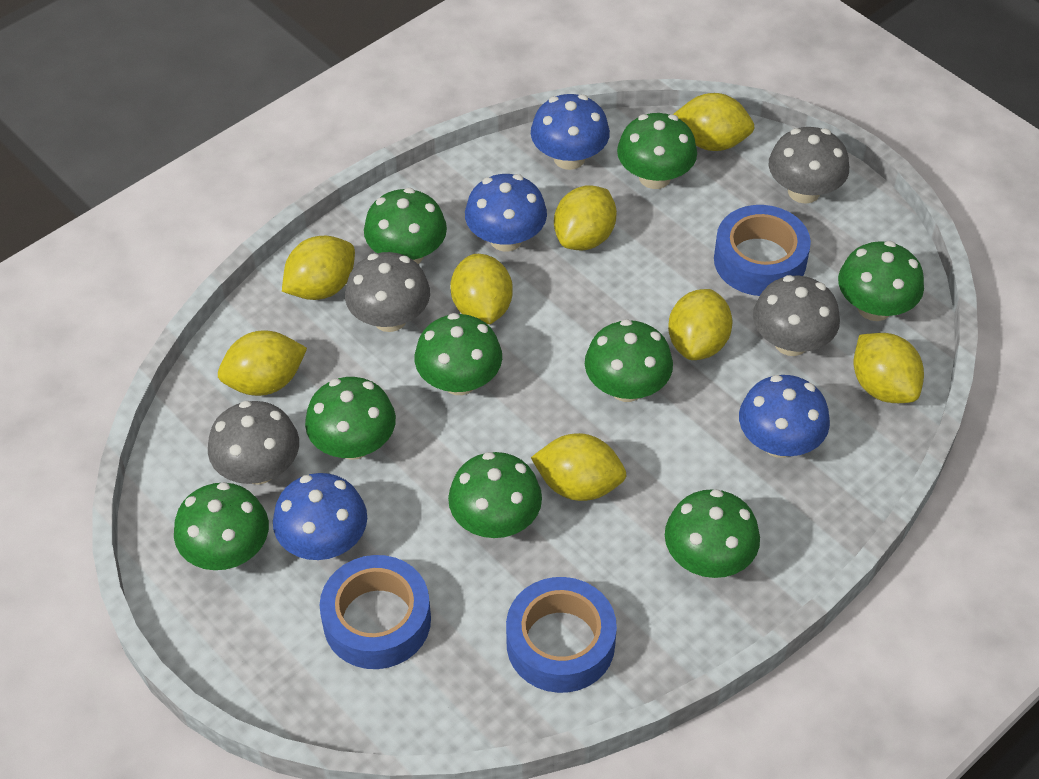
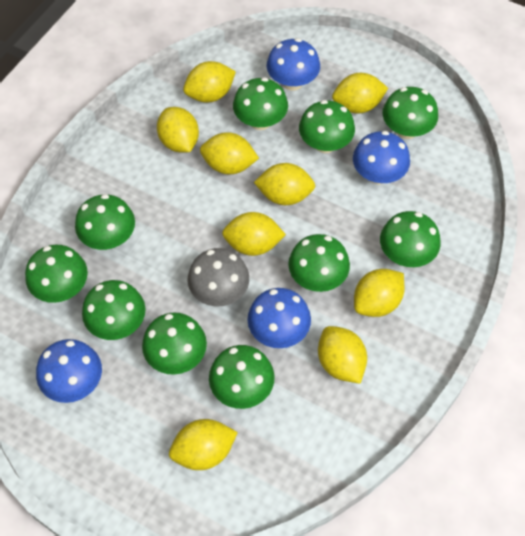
blue tape: [320,555,431,669] [506,577,617,693] [714,205,811,296] = 3 -> none = 0
green mushroom: [174,482,269,570] [305,377,396,460] [364,188,447,264] [415,313,502,395] [448,452,542,538] [585,319,673,402] [617,113,697,189] [665,489,760,578] [838,241,924,321] = 9 -> [25,245,88,303] [75,194,135,250] [82,280,146,340] [142,313,207,375] [209,345,275,409] [233,77,288,130] [288,234,350,292] [299,100,355,153] [380,211,441,267] [382,87,438,139] = 10
grey mushroom: [208,401,299,485] [345,252,430,332] [753,275,840,356] [769,127,849,204] = 4 -> [188,248,249,306] = 1
yellow lemon: [218,330,307,396] [282,236,355,300] [450,254,513,324] [531,433,627,501] [554,185,617,251] [668,289,732,360] [673,93,755,151] [854,333,924,403] = 8 -> [157,107,199,152] [169,419,238,470] [183,61,236,102] [200,132,259,175] [222,212,286,256] [254,163,315,205] [318,326,367,384] [332,73,388,114] [354,269,405,317] = 9

